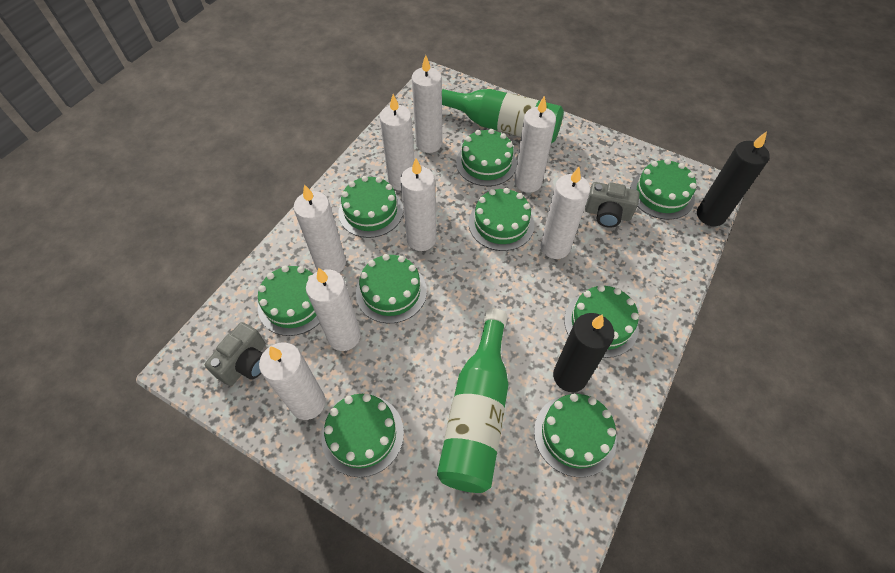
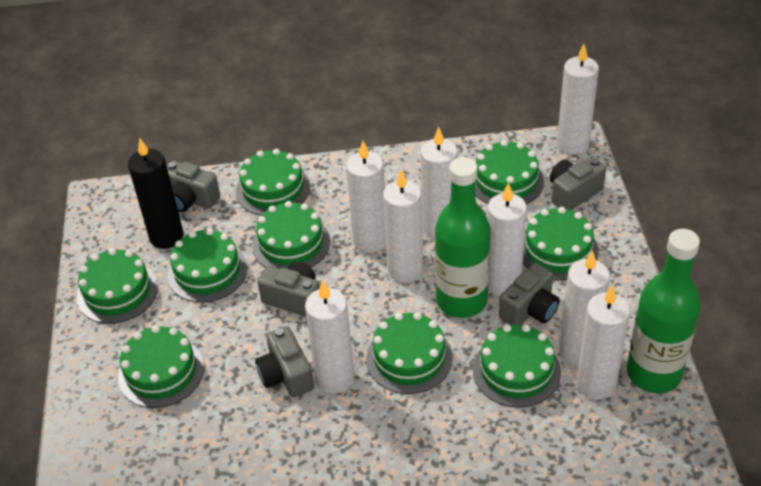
black candle: [553,313,614,392] [697,131,770,226] = 2 -> [128,138,183,249] = 1
grey camera: [205,322,266,386] [585,182,640,228] = 2 -> [167,160,220,212] [255,326,314,398] [258,261,320,317] [499,263,559,325] [550,157,606,210] = 5

